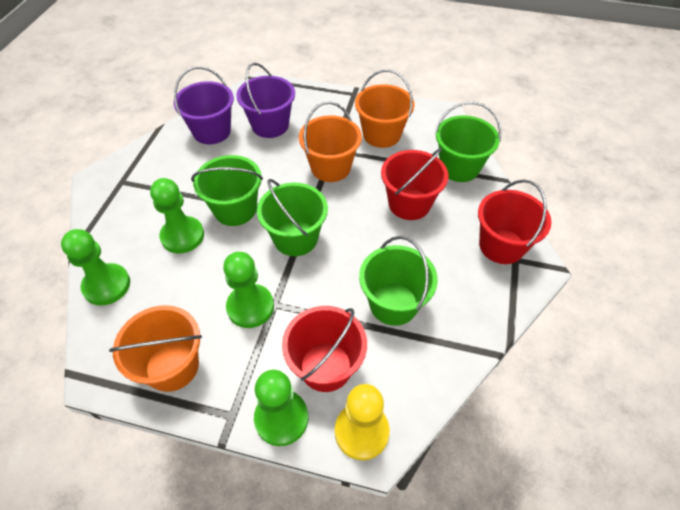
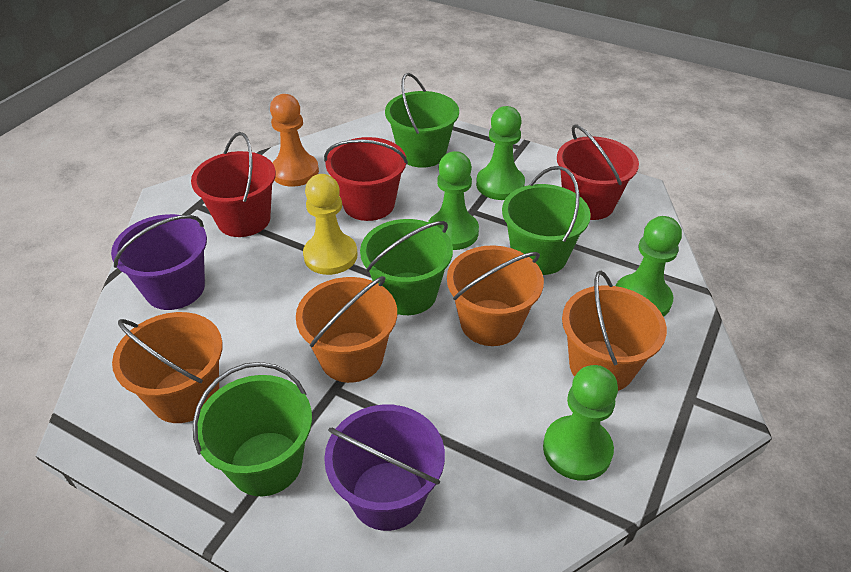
orange bucket: [109,305,202,392] [299,102,362,182] [355,70,415,148] = 3 -> [112,312,223,423] [296,276,397,383] [447,245,544,346] [562,271,667,391] = 4
orange pawn: none = 0 -> [270,94,319,187] = 1

